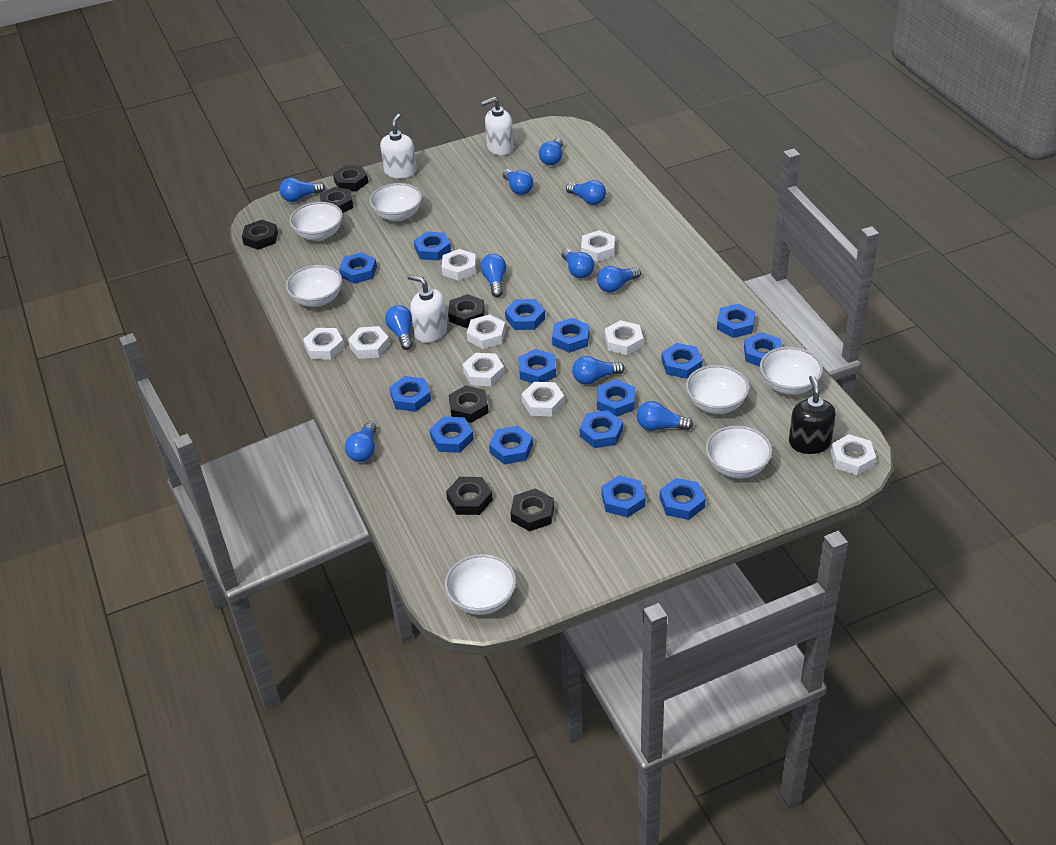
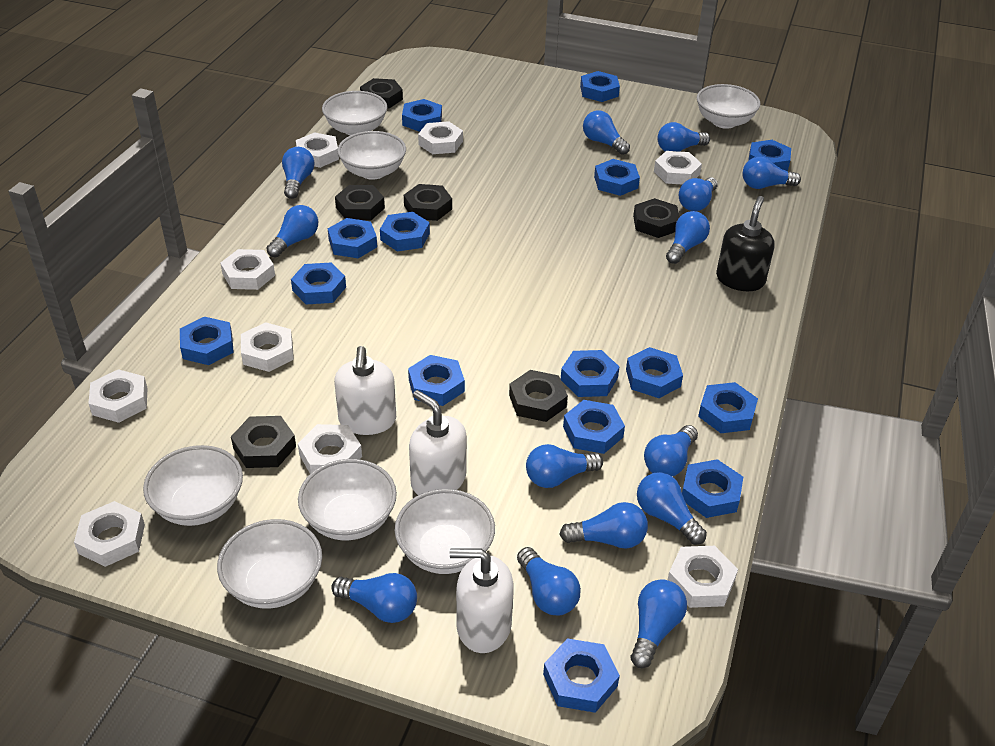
black nut: [242,220,278,250] [320,187,353,213] [333,165,368,191] [446,477,493,515] [448,294,485,328] [449,385,489,423] [511,488,554,531] = 7 -> [231,416,296,468] [335,185,385,221] [360,78,403,108] [404,184,452,221] [509,370,568,422] [633,198,680,238] = 6
blue light bulb: [280,178,325,202] [345,421,377,462] [385,305,413,350] [480,254,506,297] [503,169,533,195] [539,138,563,165] [561,249,594,278] [566,180,606,205] [572,356,625,385] [597,266,641,292] [637,401,693,431] = 11 -> [266,205,318,258] [282,147,314,199] [331,573,417,623] [517,547,581,615] [526,444,603,488] [559,502,648,549] [583,111,630,155] [631,579,687,668] [637,472,707,545] [644,425,698,476] [657,122,710,152] [666,211,710,264] [679,177,718,211] [743,157,801,189] = 14

